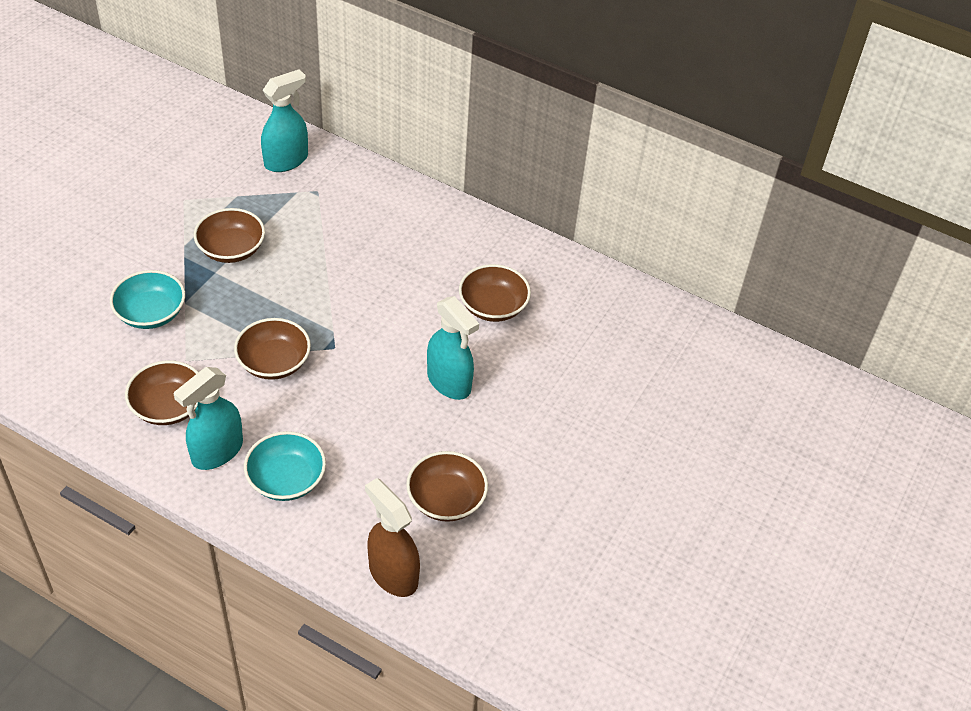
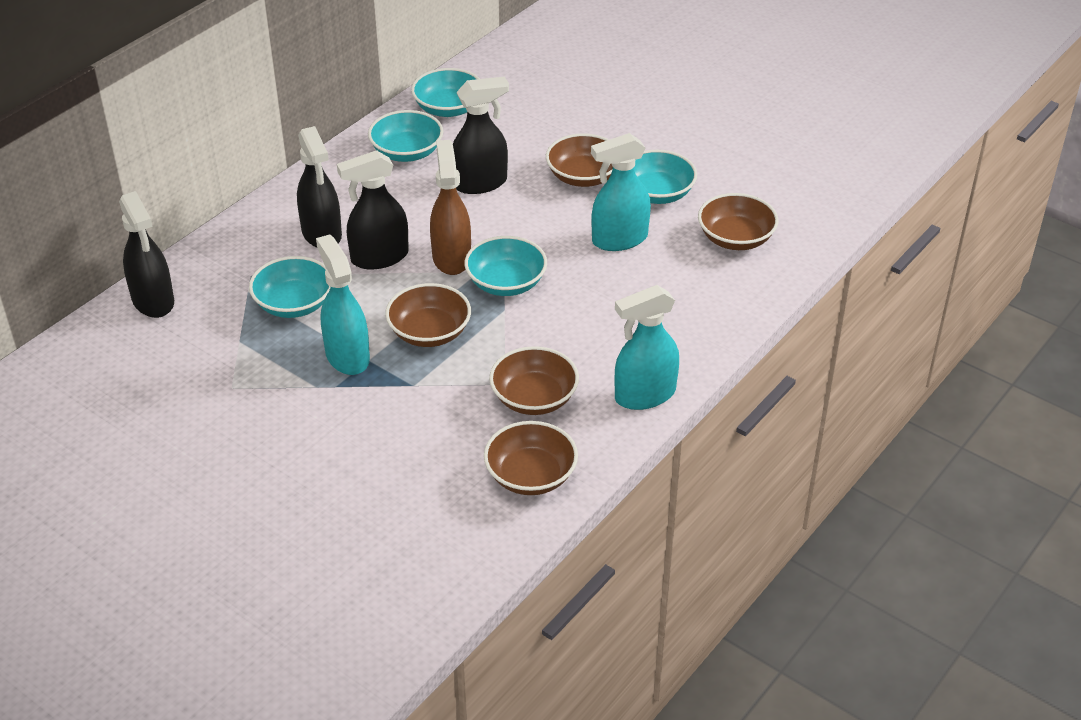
black spray bottle: none = 0 -> [119,191,174,318] [297,126,342,248] [337,150,409,269] [453,77,509,194] = 4
turquoise bowl: [110,270,185,329] [244,431,326,501] = 2 -> [249,256,331,318] [368,110,443,162] [411,68,480,117] [464,236,547,296] [634,150,697,204] = 5

